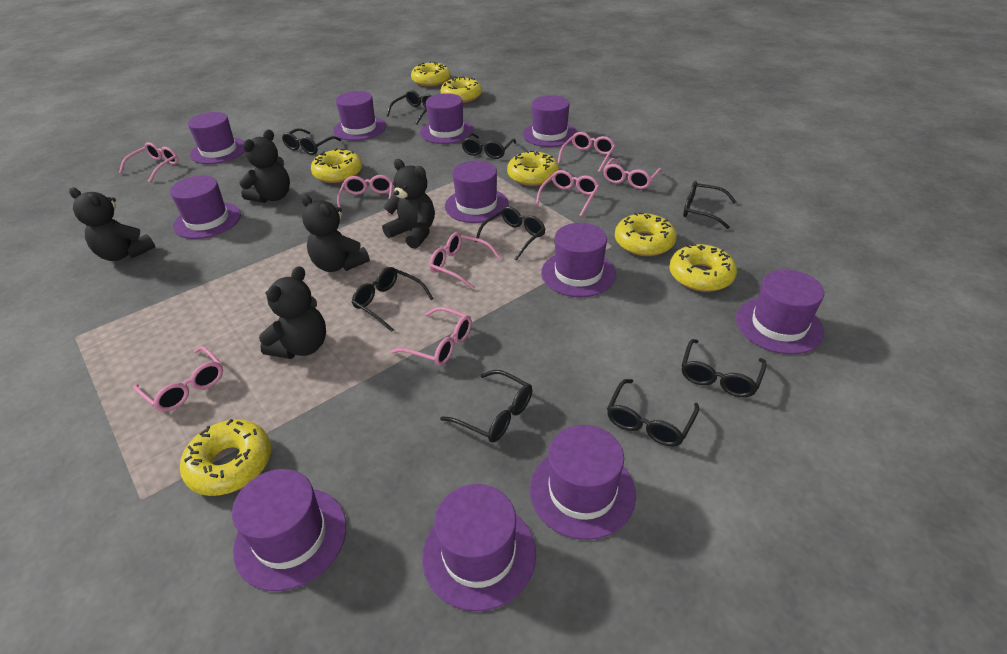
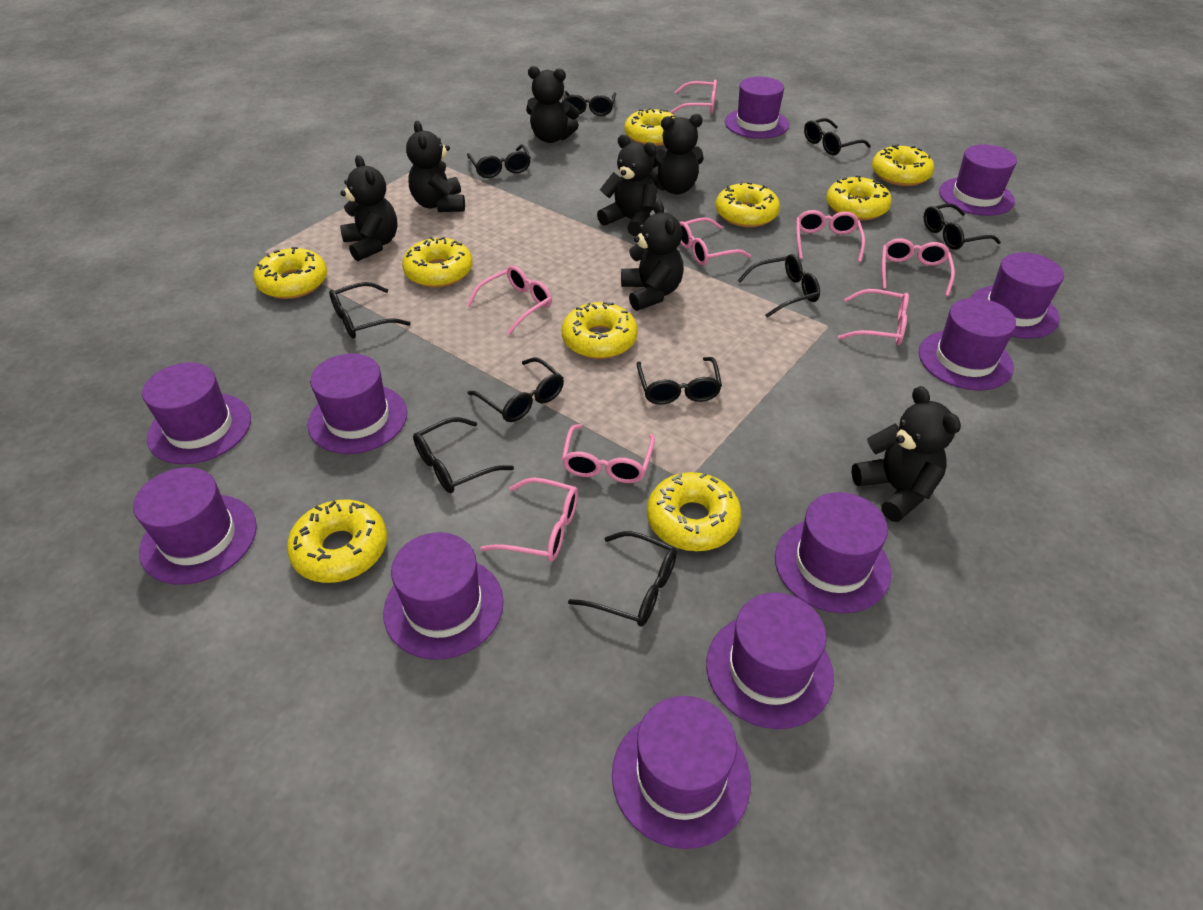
black glasses: [282,128,341,155] [352,267,434,332] [386,90,432,124] [440,370,533,443] [461,133,516,159] [475,206,545,261] [607,379,699,447] [681,339,767,397] [683,181,736,229] = 9 -> [329,282,411,338] [413,417,514,493] [467,144,531,178] [468,357,564,422] [562,91,616,116] [568,531,677,627] [636,357,722,404] [738,254,820,318] [804,118,871,155] [924,204,1001,250] = 10
black teddy bear: [69,187,155,261] [239,129,290,203] [259,266,326,359] [301,194,370,272] [382,159,435,249] = 5 -> [340,155,398,261] [406,121,465,212] [526,66,579,143] [597,135,658,236] [621,200,684,311] [649,114,704,194] [851,386,961,522] = 7
yellow donut: [180,419,271,496] [311,148,362,183] [411,61,451,86] [440,76,482,103] [507,150,559,186] [615,213,677,256] [669,244,737,292] = 7 -> [253,247,327,299] [287,500,387,583] [402,237,473,288] [562,302,638,359] [624,108,676,146] [647,472,741,551] [716,182,780,227] [826,176,892,220] [872,144,934,186] = 9

